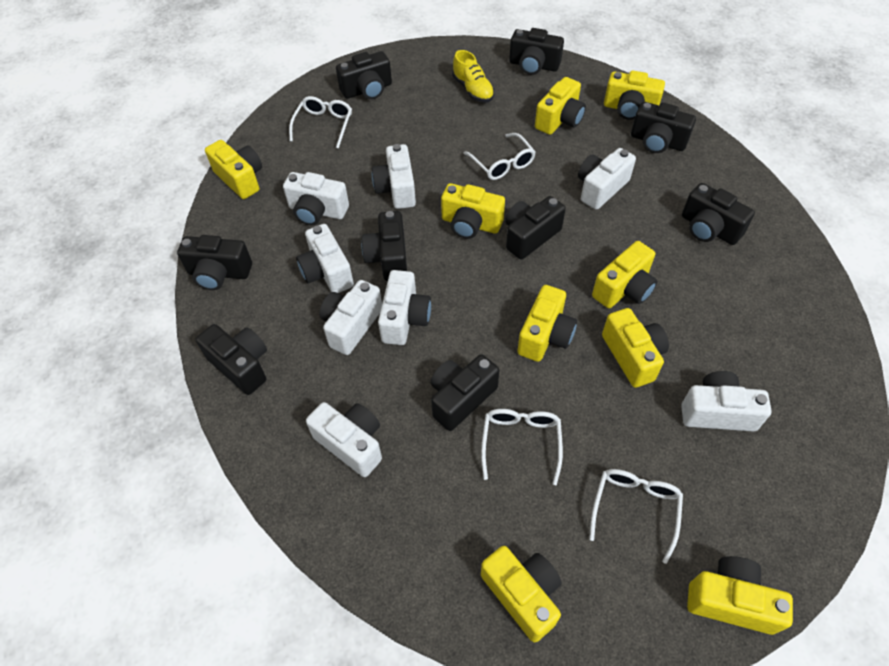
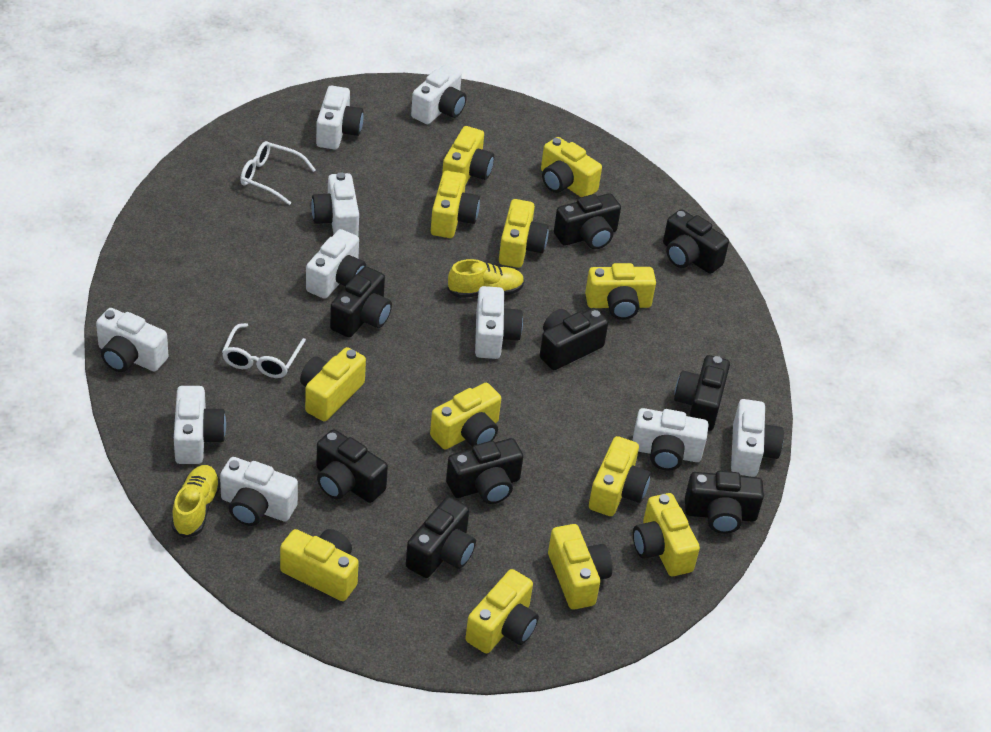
white camera: [283,172,349,225] [296,224,354,293] [306,402,382,477] [320,280,382,355] [372,144,416,209] [378,270,431,345] [578,148,636,210] [681,371,772,432] = 8 -> [96,308,168,372] [174,386,226,464] [220,457,298,526] [306,229,366,299] [311,172,359,236] [316,86,364,150] [411,65,467,124] [475,286,523,359] [632,408,709,471] [731,399,784,477] = 10
white glasses: [289,96,352,149] [463,133,536,180] [481,409,563,485] [589,469,683,564] = 4 -> [222,323,306,378] [240,141,316,205] = 2
yellow camera: [205,140,262,199] [441,183,505,239] [481,546,562,642] [517,285,577,362] [535,77,586,135] [592,241,658,308] [602,308,669,388] [604,70,665,120] [687,556,793,635] = 9 -> [280,529,359,601] [300,347,366,421] [430,383,501,450] [431,171,480,238] [442,126,494,185] [466,569,539,653] [499,199,549,268] [541,137,602,197] [548,524,612,610] [585,263,656,320] [589,436,651,516] [633,493,700,576] = 12
yellow shoe: [452,50,494,103] = 1 -> [171,465,221,538] [447,259,524,298] = 2

